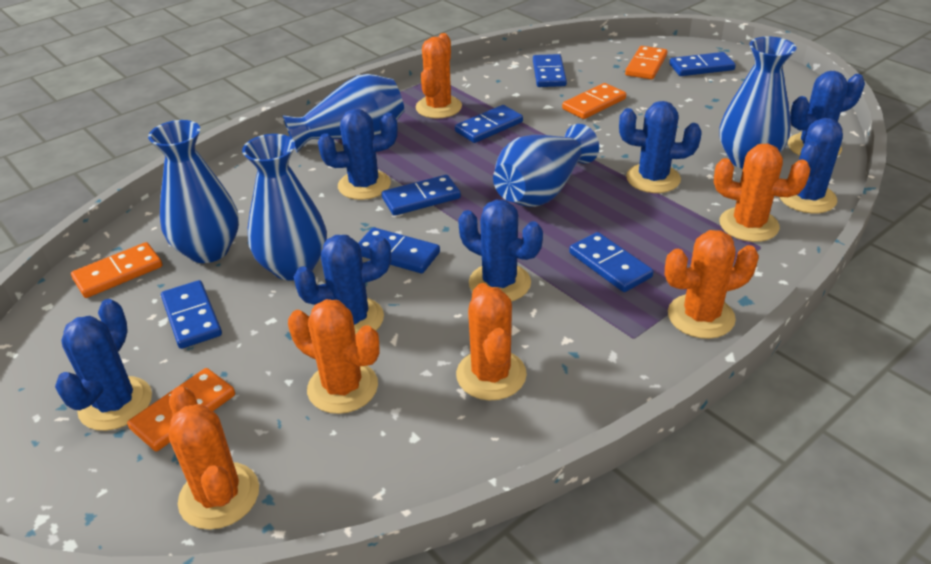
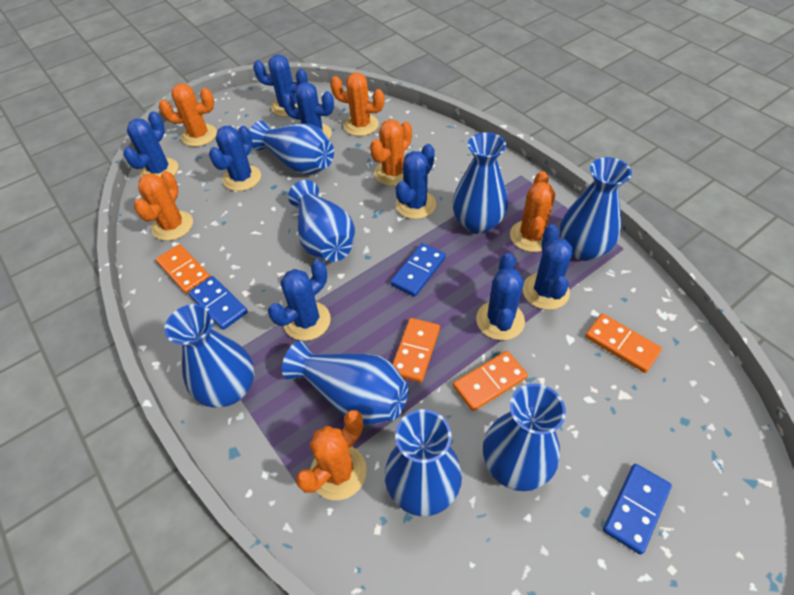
blue cactus: [55,299,152,431] [294,235,391,335] [318,109,398,200] [458,200,543,302] [619,101,702,193] [780,118,843,213] [788,71,865,156] = 7 -> [123,111,178,177] [209,126,261,191] [253,55,308,117] [268,260,331,341] [282,82,334,139] [396,144,436,219] [476,253,525,340] [523,224,573,310] = 8
blue domino: [161,280,222,349] [358,227,440,273] [382,175,461,216] [455,105,523,143] [533,54,567,87] [569,232,654,292] [669,52,736,76] = 7 -> [188,276,248,330] [390,243,446,297] [603,464,672,555] = 3
blue vase: [148,120,239,263] [242,134,327,281] [282,74,404,153] [493,124,599,207] [719,37,796,169] = 5 -> [164,304,255,407] [250,121,334,175] [282,341,409,425] [288,180,355,262] [385,409,462,516] [452,132,508,234] [483,383,566,491] [560,157,632,261] = 8

